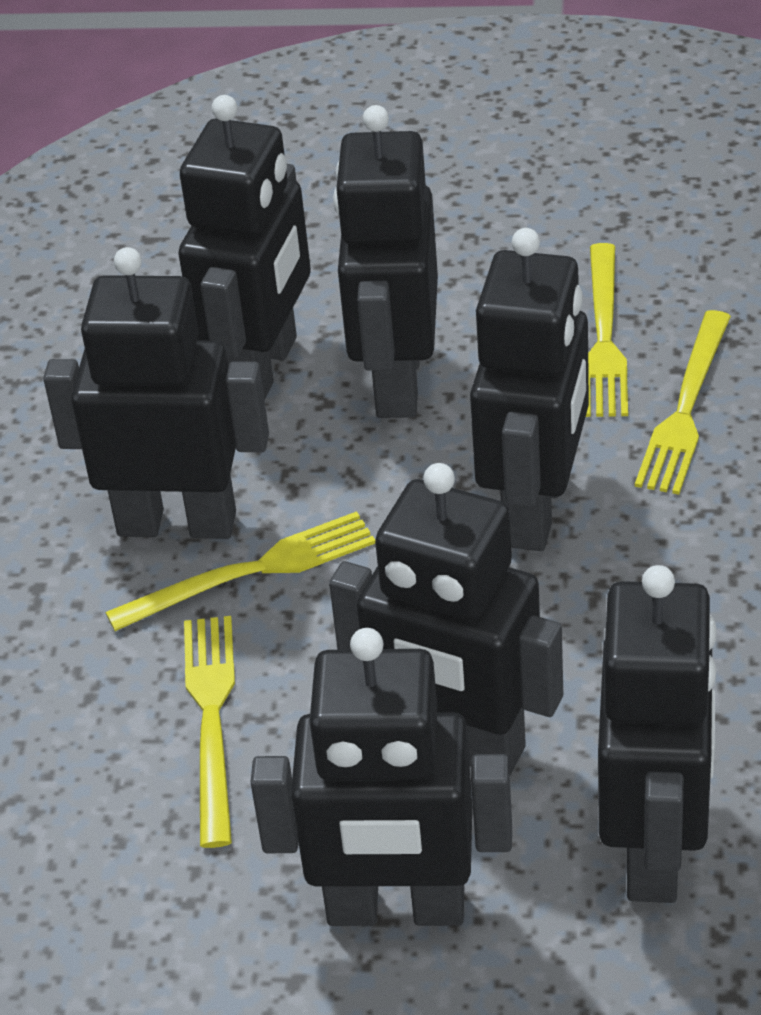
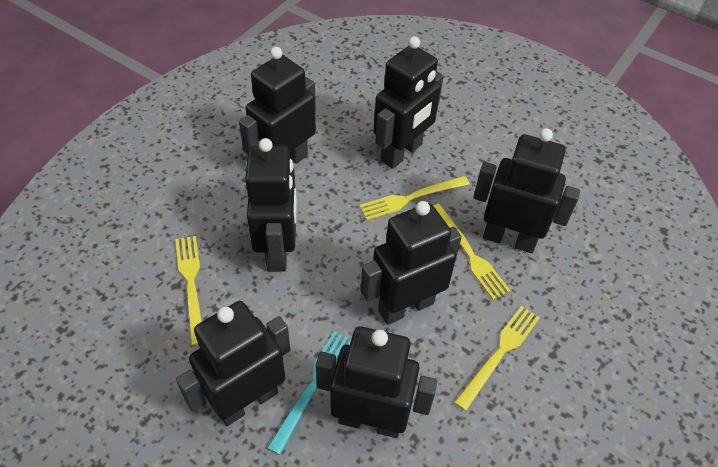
turquoise fork: none = 0 -> [267,331,351,455] = 1

